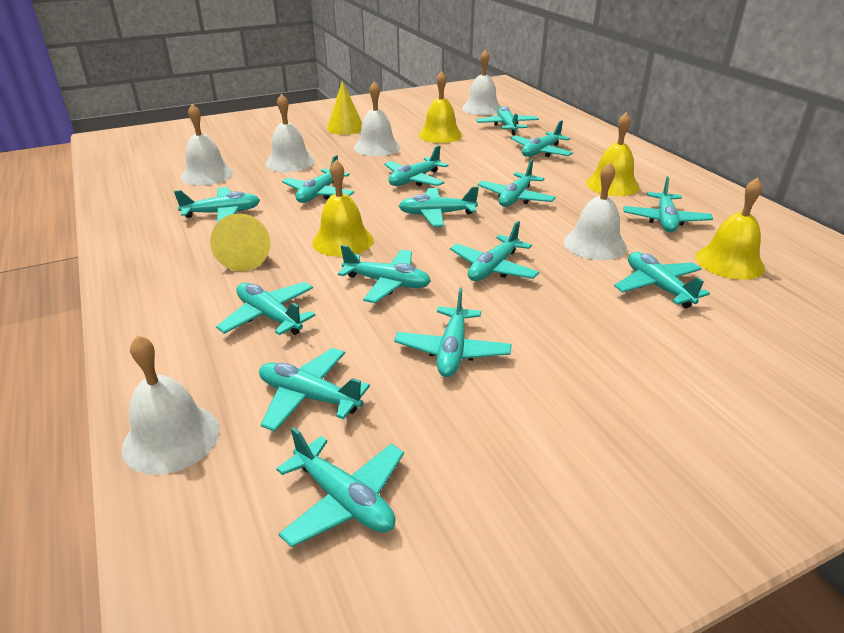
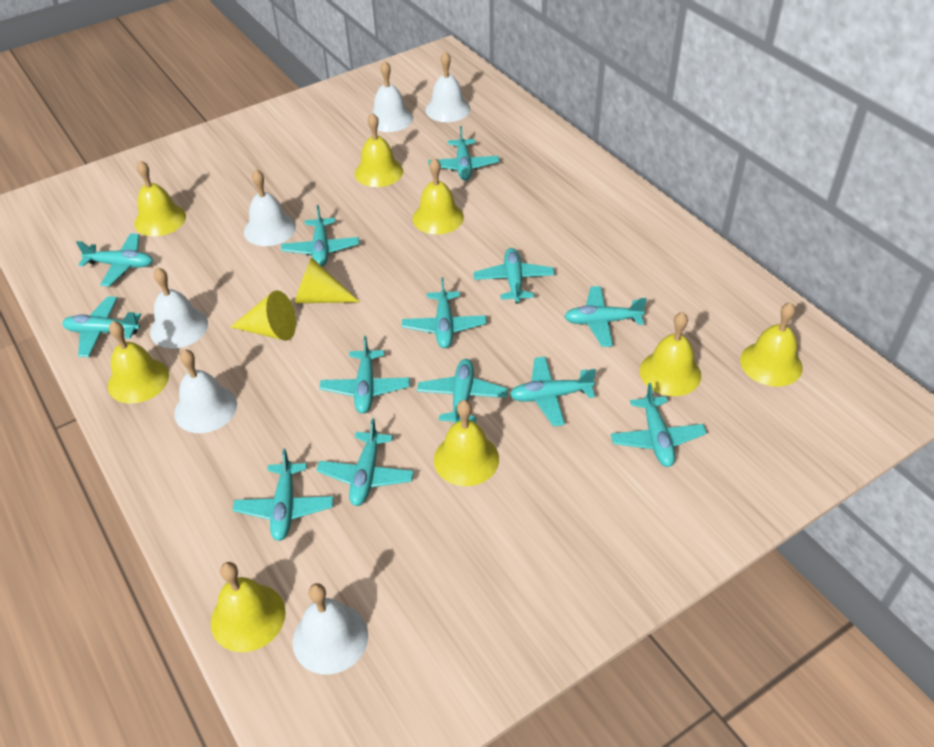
turquoise plane: [174,187,260,223] [216,282,315,335] [259,348,370,432] [276,427,404,547] [282,155,354,203] [338,245,431,303] [384,145,448,186] [394,288,512,377] [399,186,479,227] [450,221,539,281] [476,106,539,135] [478,159,556,207] [511,120,573,157] [614,252,710,308] [623,177,713,232] = 15 -> [62,296,141,357] [76,233,153,287] [233,449,334,541] [281,205,359,267] [316,418,414,506] [320,336,410,414] [402,277,487,348] [417,359,508,424] [428,126,499,181] [473,248,555,304] [510,357,596,427] [564,286,647,347] [611,383,707,467] = 13
yellow bell: [312,160,374,257] [418,71,463,143] [586,112,639,196] [695,178,765,280] = 4 -> [108,321,169,404] [134,160,186,236] [211,562,286,652] [355,113,403,187] [412,158,464,235] [434,400,499,486] [640,312,701,396] [740,302,802,387] = 8

